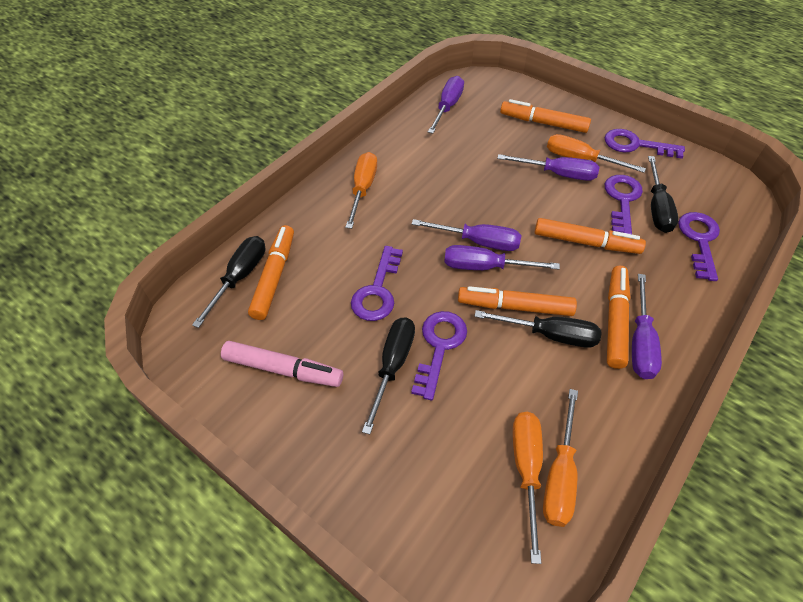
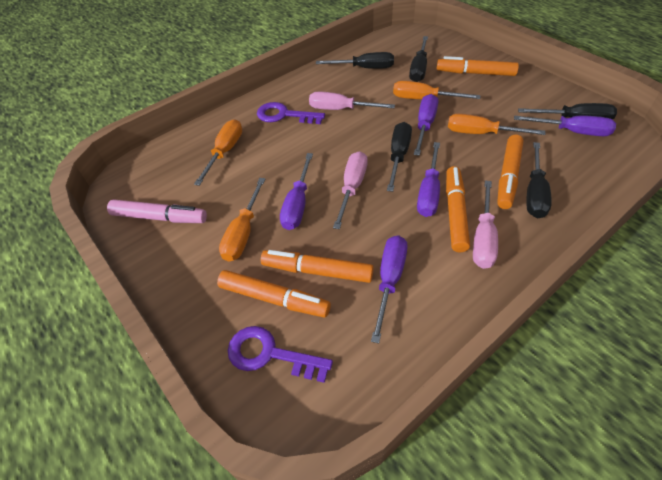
black screwdriver: [192,236,265,328] [362,317,415,435] [474,310,602,348] [648,156,679,233] = 4 -> [316,52,394,69] [387,122,412,192] [409,36,428,82] [518,103,617,120] [526,142,552,218] = 5
pink screwdriver: none = 0 -> [309,91,395,110] [333,151,367,229] [473,180,498,269] = 3
purple key: [351,246,403,321] [411,311,467,400] [605,129,685,159] [605,175,643,234] [678,212,720,281] = 5 -> [228,326,333,383] [257,102,325,124] = 2

